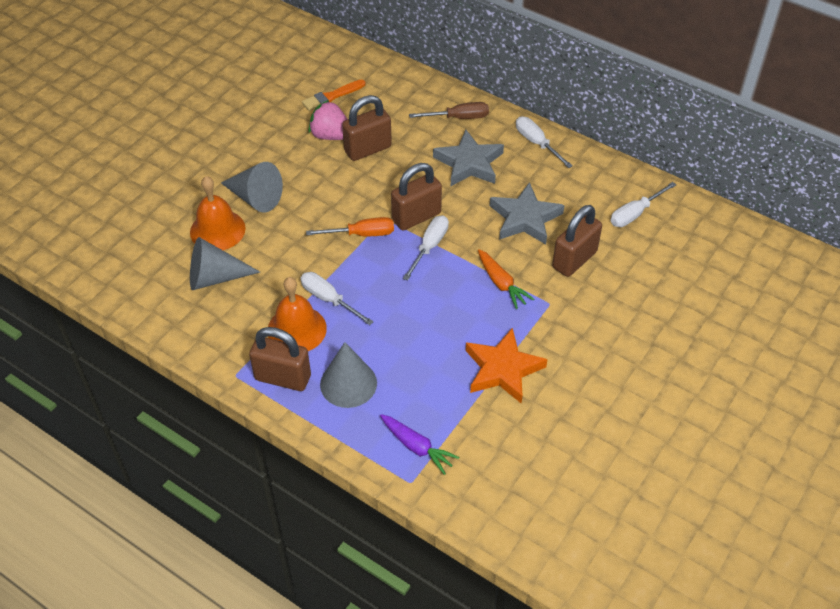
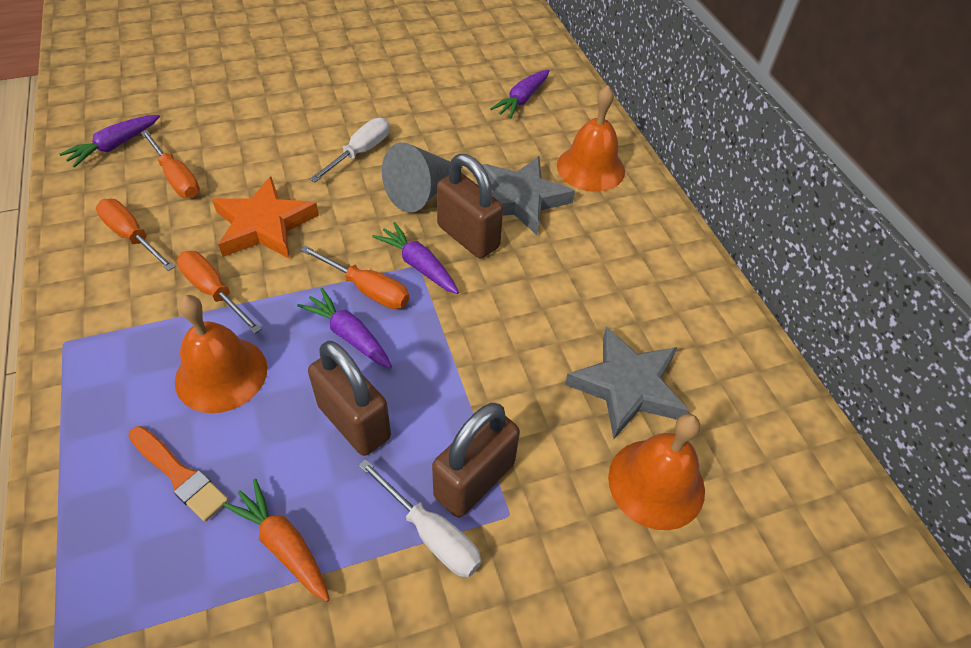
brown padlock: [249,327,311,391] [342,95,392,161] [391,163,442,231] [552,205,602,277] = 4 -> [308,341,391,456] [432,403,520,518] [437,154,503,259] = 3
brown screwdriver: [409,102,489,119] = 1 -> none = 0
grey cone: [190,237,260,290] [221,162,283,213] [320,342,377,408] = 3 -> [382,142,462,213] = 1
orange bell: [190,176,246,250] [268,277,327,351] = 2 -> [175,295,267,413] [557,85,625,192] [608,414,705,530] = 3
orange screwdriver: [306,217,394,236] = 1 -> [96,199,175,271] [141,130,200,198] [177,251,262,334] [300,245,409,309] = 4
pink strawberry: [308,100,347,140] = 1 -> none = 0
purple carrot: [380,414,459,475] = 1 -> [59,115,160,168] [297,288,392,368] [372,222,459,294] [490,70,549,119] = 4
white screwdriver: [301,272,374,325] [403,215,449,281] [516,117,573,168] [611,182,676,227] = 4 -> [310,118,389,182] [358,459,481,577] = 2

